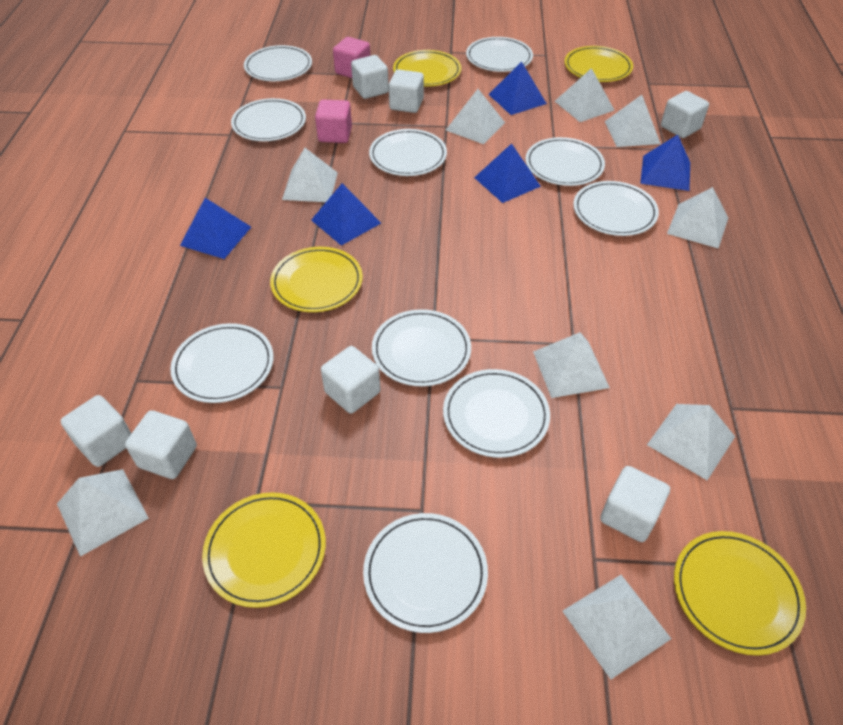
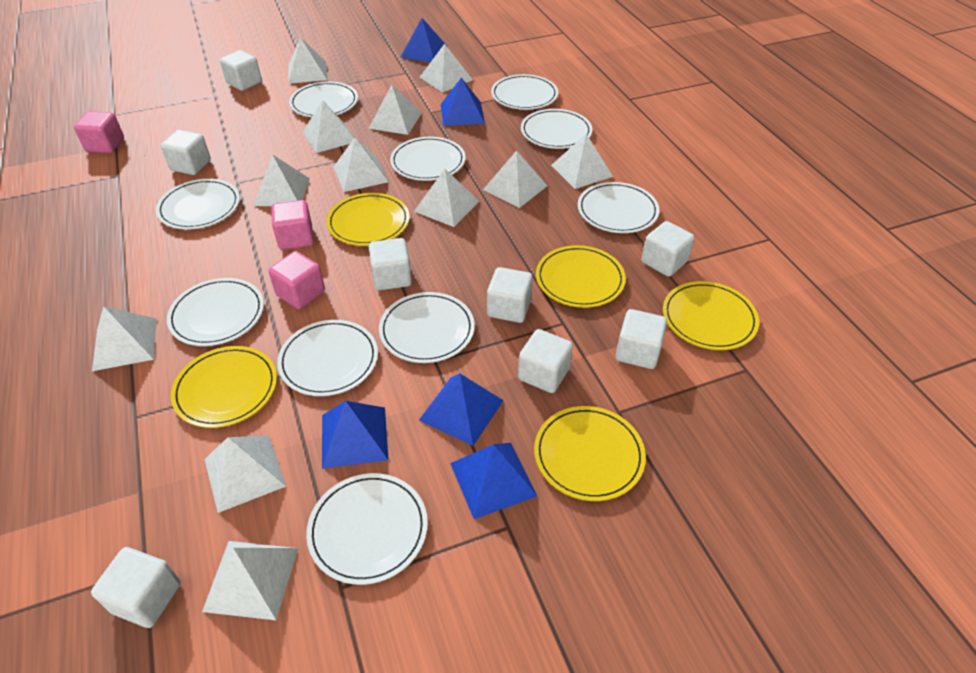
pink cube: [315,100,352,143] [333,37,370,78] = 2 -> [74,111,124,153] [268,251,325,309] [271,200,314,250] = 3
white cube: [61,395,131,467] [125,410,197,479] [321,346,381,414] [351,55,389,99] [389,69,424,113] [600,466,670,542] [661,91,709,138] = 7 -> [91,547,181,628] [161,130,211,175] [220,50,262,91] [369,238,412,290] [487,267,533,323] [518,329,573,393] [616,309,667,369] [641,221,695,277] = 8
white pyramid: [57,469,149,557] [282,148,338,202] [446,89,505,144] [533,332,610,398] [555,68,614,122] [563,575,671,679] [605,95,661,147] [647,404,735,480] [667,187,728,249] = 9 -> [92,306,156,371] [202,541,298,620] [204,436,286,513] [254,154,310,206] [288,38,327,84] [303,101,354,153] [334,138,388,192] [369,85,422,135] [414,169,479,227] [419,44,473,93] [483,150,547,208] [551,134,613,189] = 12

